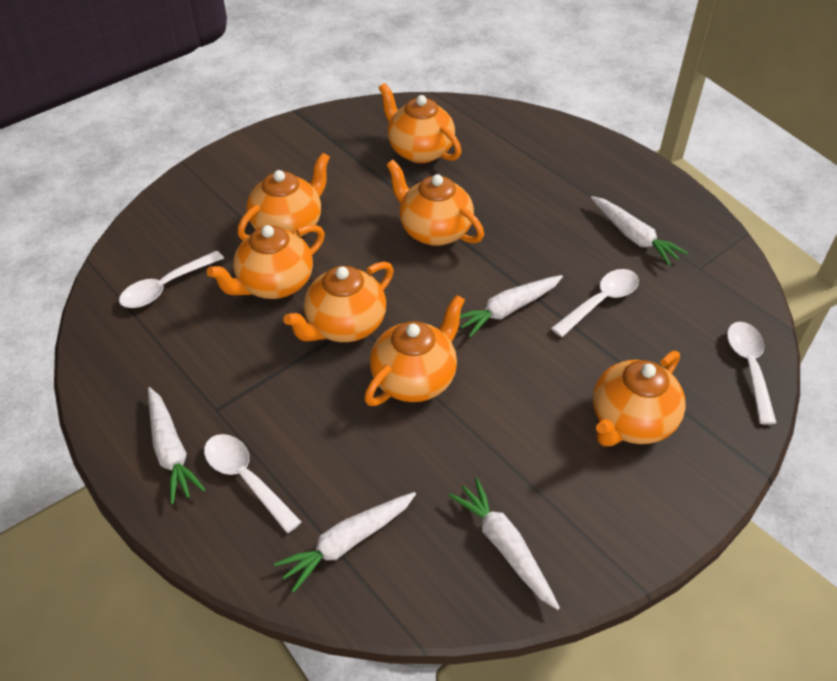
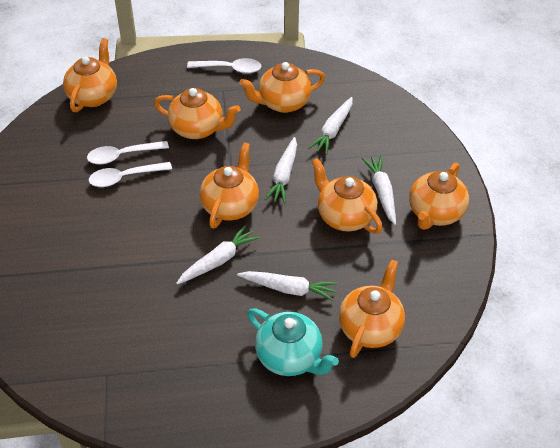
turquoise teapot: none = 0 -> [247,308,339,376] = 1
white spoon: [119,251,224,308] [204,434,302,533] [551,269,639,337] [727,322,776,425] = 4 -> [87,141,169,164] [89,162,172,187] [187,58,262,73] = 3

